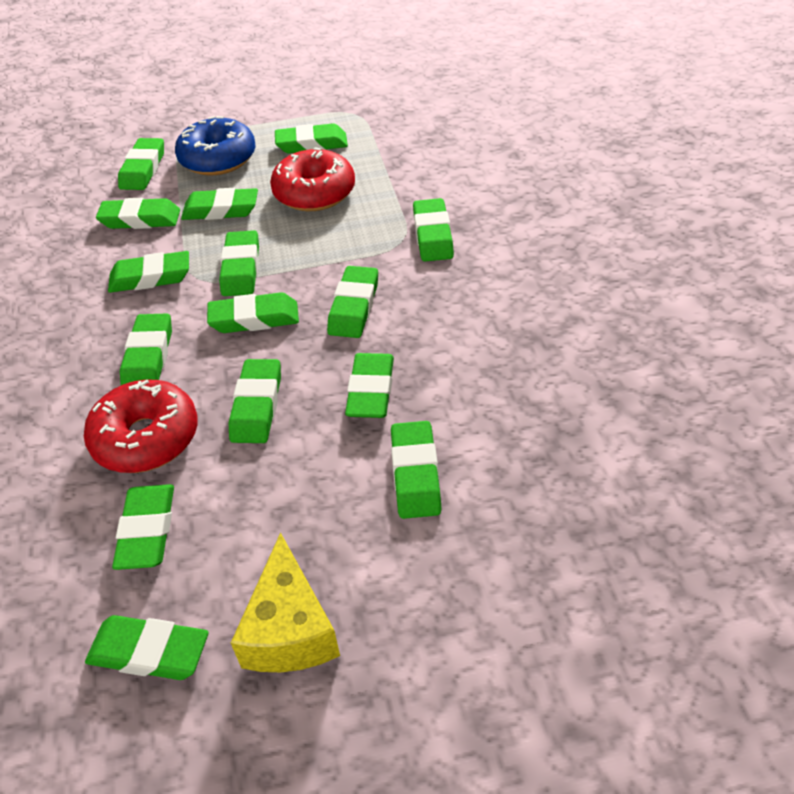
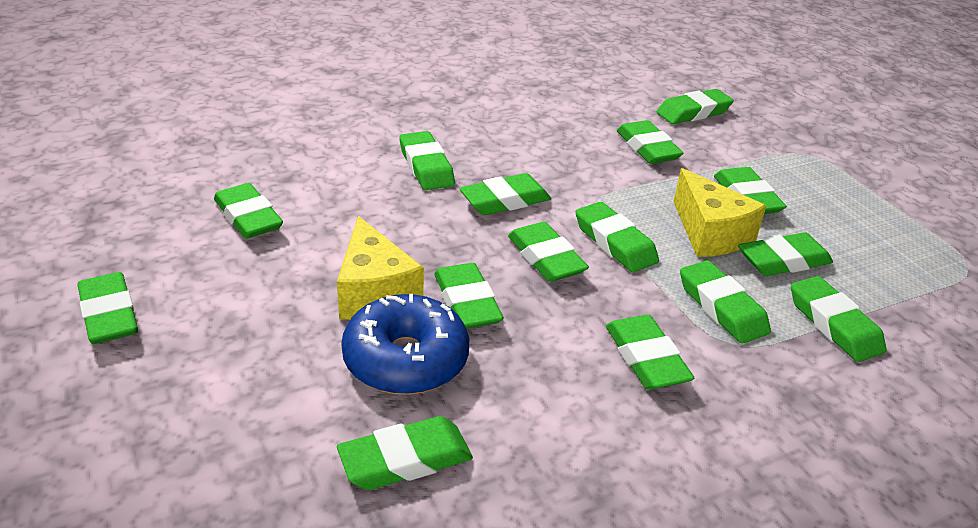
red donut: [84,380,198,473] [270,147,355,211] = 2 -> none = 0
yellow cheese: [231,532,340,672] = 1 -> [337,216,424,320] [673,168,766,257] = 2

